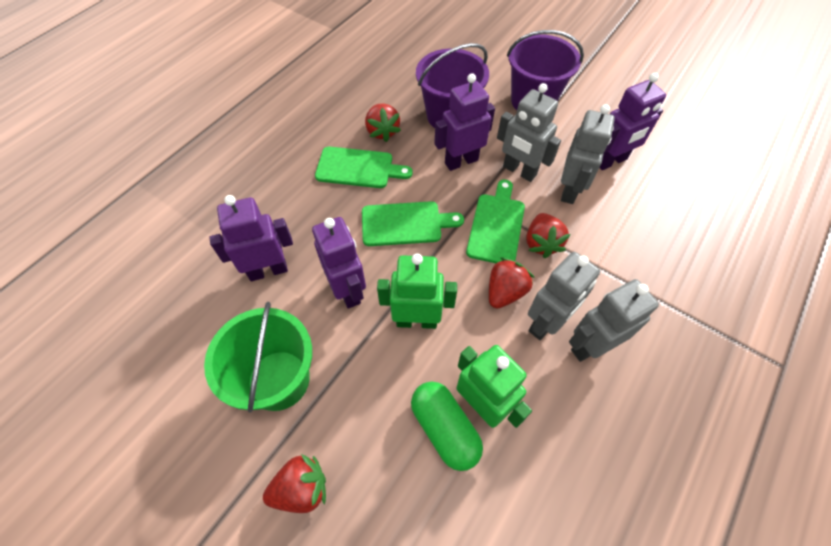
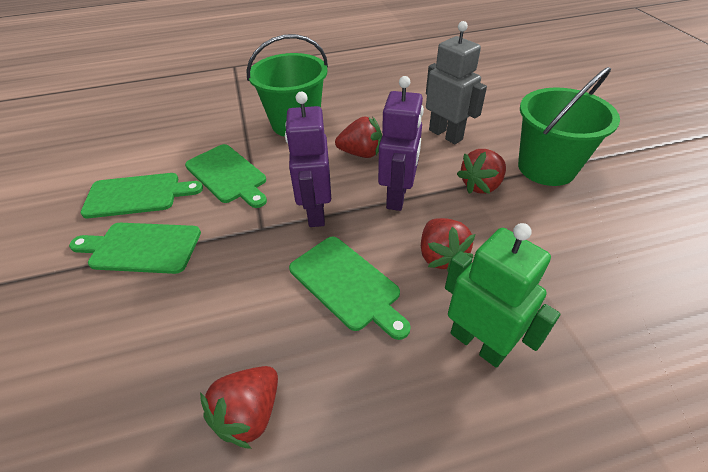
green bucket: [204,302,312,413] = 1 -> [246,34,328,137] [518,67,620,186] = 2
green capsule: [411,382,483,471] = 1 -> none = 0
green cutting board: [315,147,413,188] [362,201,464,246] [466,180,525,263] = 3 -> [69,223,201,274] [81,173,203,218] [185,144,267,208] [289,237,411,340] = 4
green robot: [377,253,457,329] [457,345,532,428] = 2 -> [445,223,560,368] = 1
grey robot: [497,83,561,182] [528,252,600,340] [561,104,615,204] [569,279,659,362] = 4 -> [426,21,487,144] = 1
purple bucket: [416,43,489,128] [507,30,584,110] = 2 -> none = 0
purple robot: [209,195,293,281] [312,217,366,309] [434,73,495,171] [600,73,666,170] = 4 -> [285,92,331,227] [378,76,424,211] = 2

